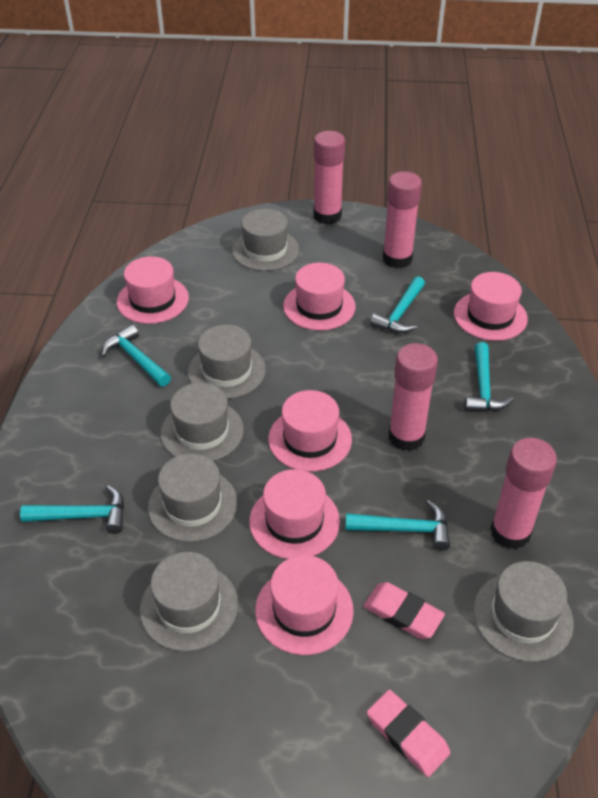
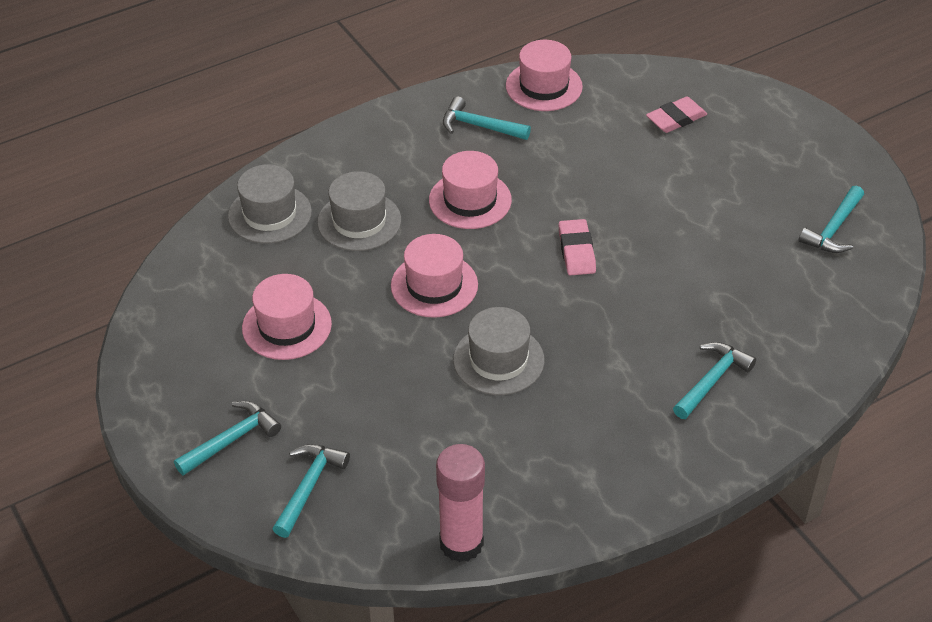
grey hat: [140,552,238,652] [148,454,238,542] [160,383,244,461] [188,325,266,399] [232,209,299,271] [473,561,574,662] = 6 -> [228,164,312,244] [317,171,401,251] [453,307,545,395] = 3
pink glue stick: [313,131,345,225] [383,171,422,268] [389,343,438,451] [490,438,557,549] = 4 -> [436,444,485,562] = 1
pink hat: [117,256,189,324] [249,469,340,559] [255,555,354,655] [268,390,352,472] [283,263,356,331] [454,272,528,341] = 6 -> [242,274,332,360] [391,234,478,318] [429,151,512,229] [506,40,583,111] = 4

